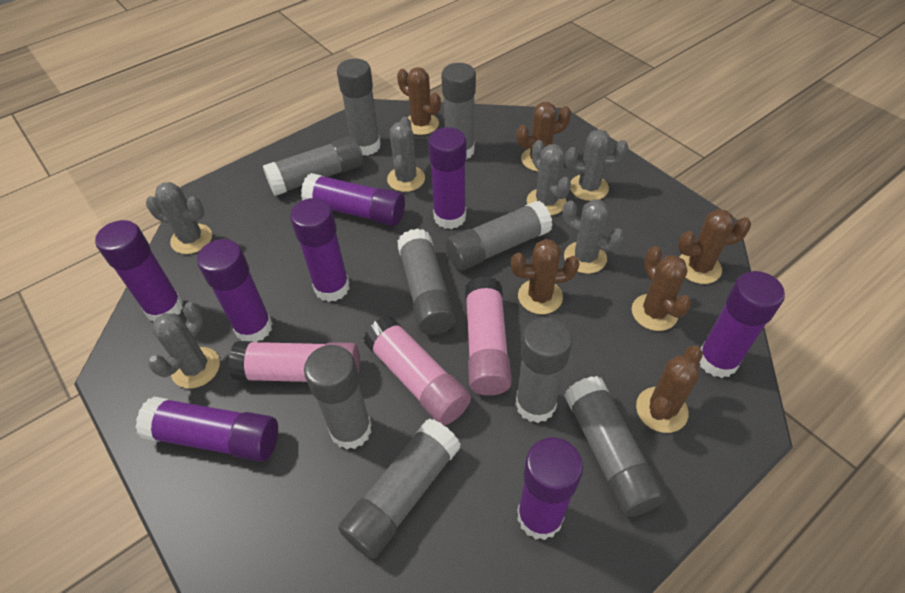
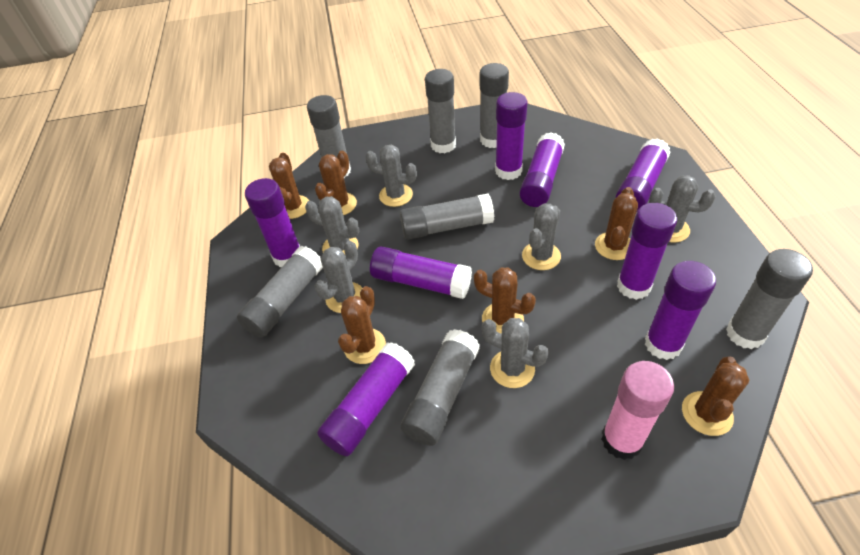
grey glue stick: [263,136,363,196] [304,345,372,450] [337,58,381,156] [338,419,461,559] [397,228,456,335] [441,63,476,160] [446,201,553,271] [515,317,573,423] [564,376,666,517] = 9 -> [237,246,323,337] [307,95,351,178] [400,194,494,240] [400,329,480,446] [425,69,456,153] [480,63,509,148] [726,249,813,349] = 7
pink glue stick: [228,341,360,382] [363,316,471,425] [465,276,512,396] = 3 -> [601,361,674,460] = 1

